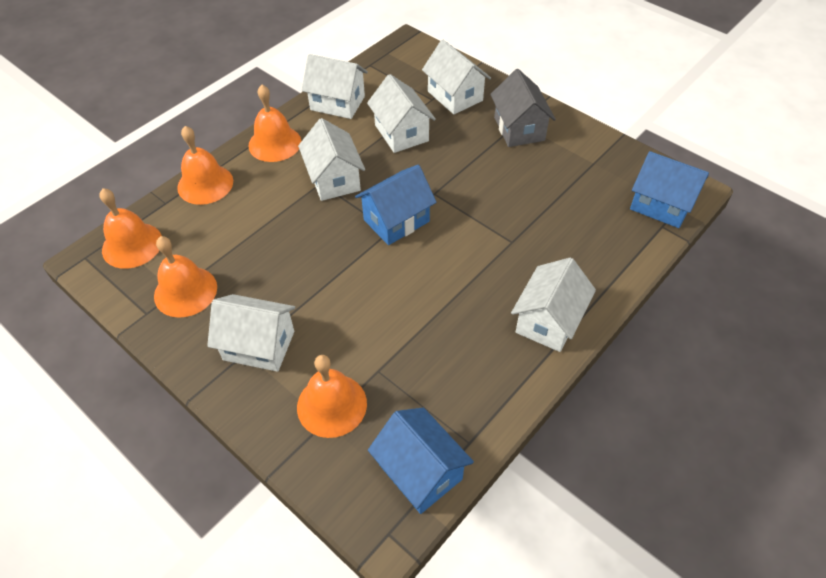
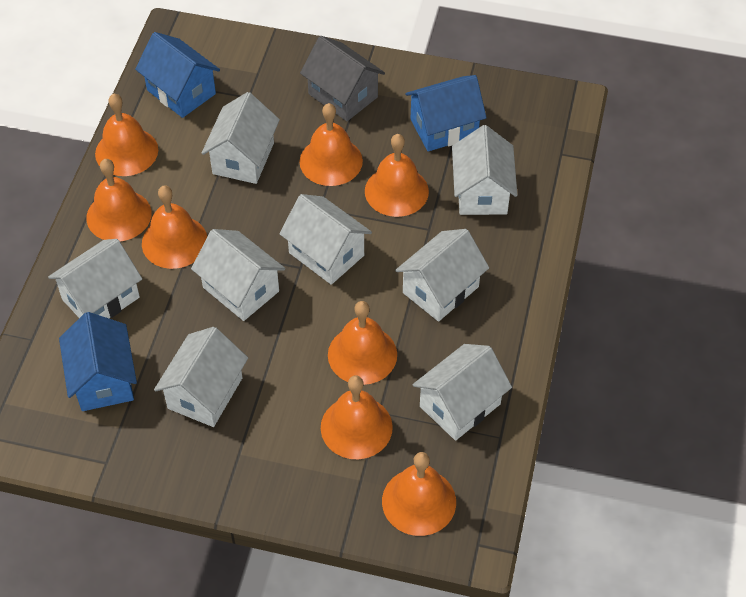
orange bell: [99,188,162,269] [154,236,217,318] [177,126,233,205] [248,85,301,162] [297,355,367,438] = 5 -> [86,159,152,241] [95,94,158,176] [142,185,207,269] [299,103,363,186] [321,376,393,459] [328,301,397,385] [365,134,429,217] [382,452,456,536] = 8
white house: [207,294,295,372] [298,118,365,201] [302,54,368,119] [367,74,436,153] [422,40,491,114] [511,257,596,352] = 6 -> [48,239,142,318] [154,327,248,427] [191,229,285,321] [201,92,280,184] [279,194,372,285] [395,229,489,322] [412,344,512,441] [452,125,517,215] = 8

